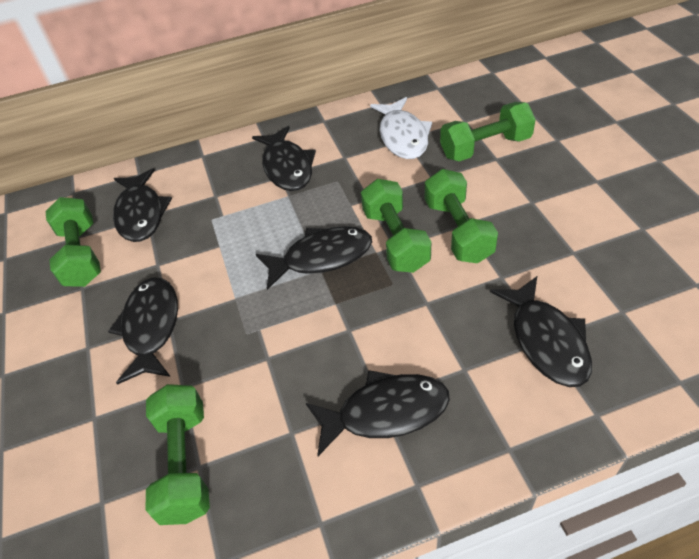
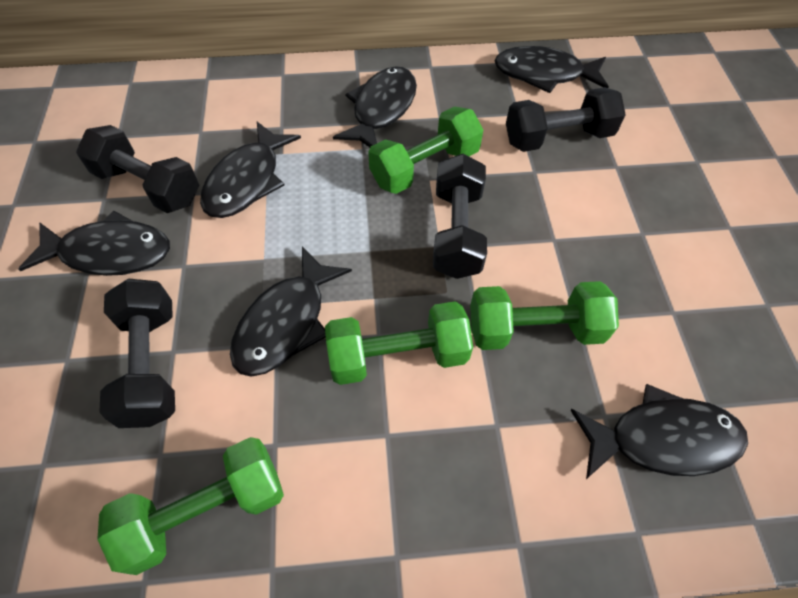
black dumbbell: none = 0 -> [76,125,199,213] [99,278,175,428] [433,154,487,279] [506,87,626,152] = 4
green dumbbell: [46,197,101,287] [146,384,210,525] [361,179,431,273] [425,169,498,263] [440,102,536,161] = 5 -> [97,437,284,575] [325,301,473,385] [368,106,483,194] [470,281,619,350] = 4
white fish: [370,97,432,159] = 1 -> none = 0

